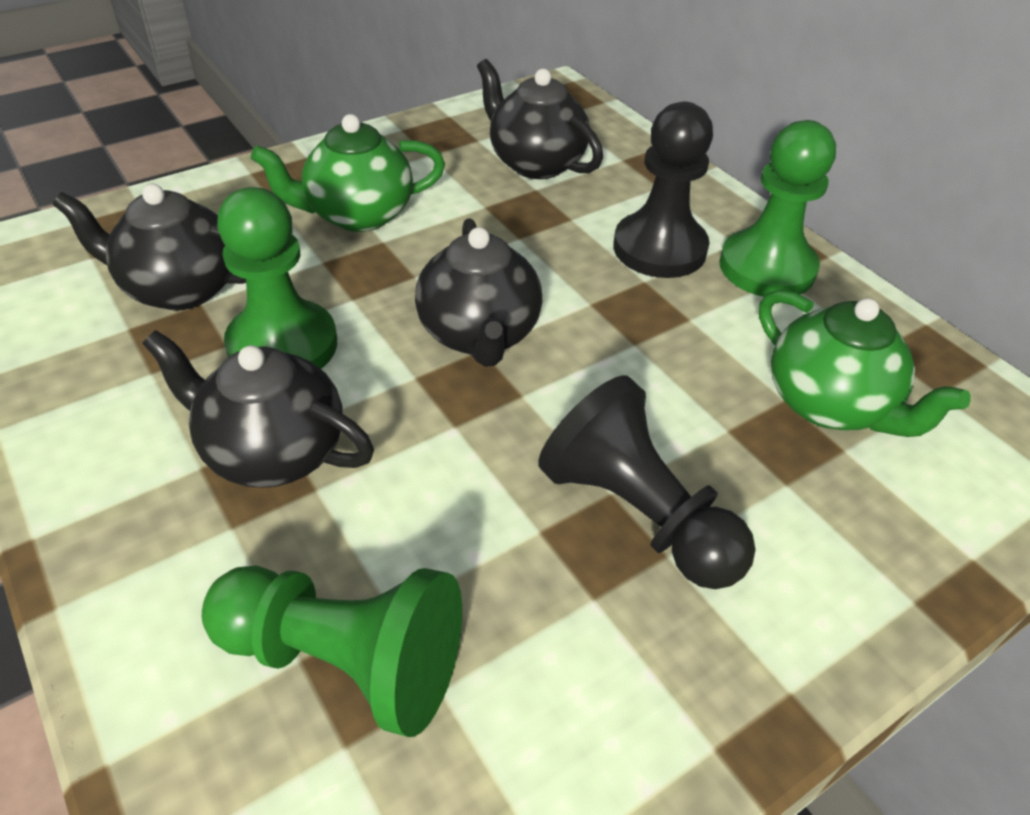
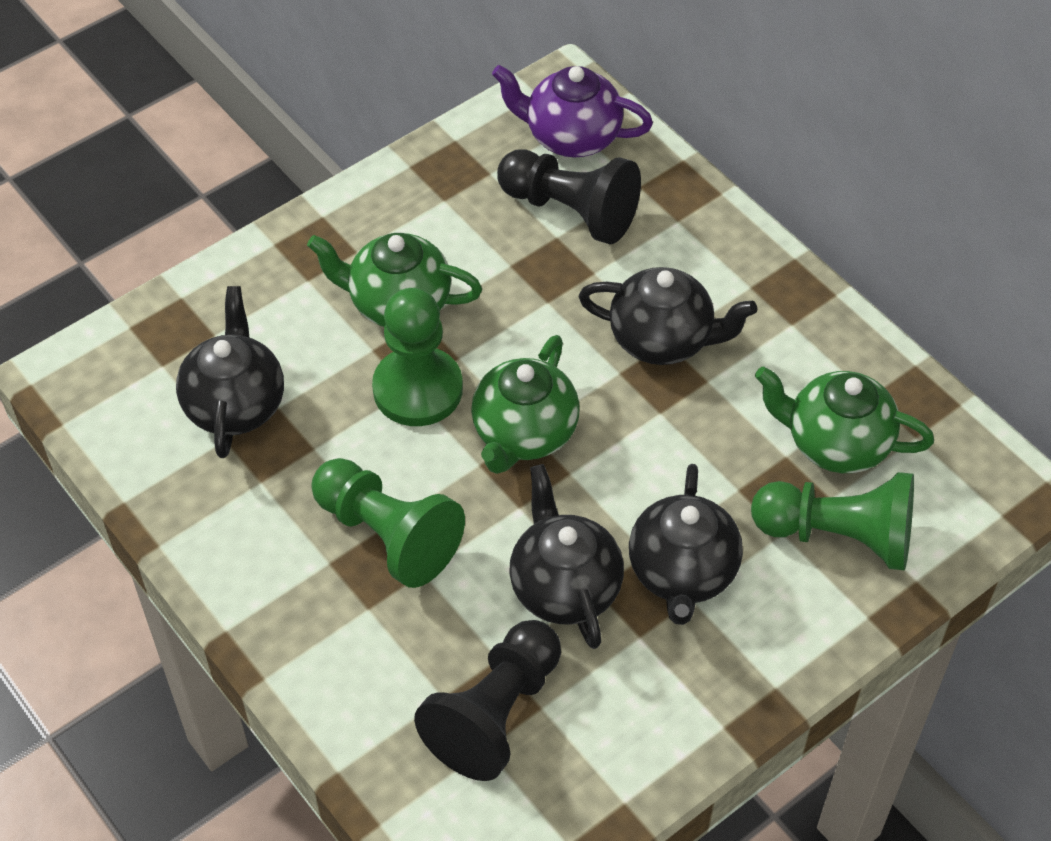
green teapot: [250,114,445,232] [759,290,971,437] = 2 -> [307,233,482,327] [471,335,580,474] [755,367,934,473] = 3
purple teapot: none = 0 -> [492,65,653,157] = 1

